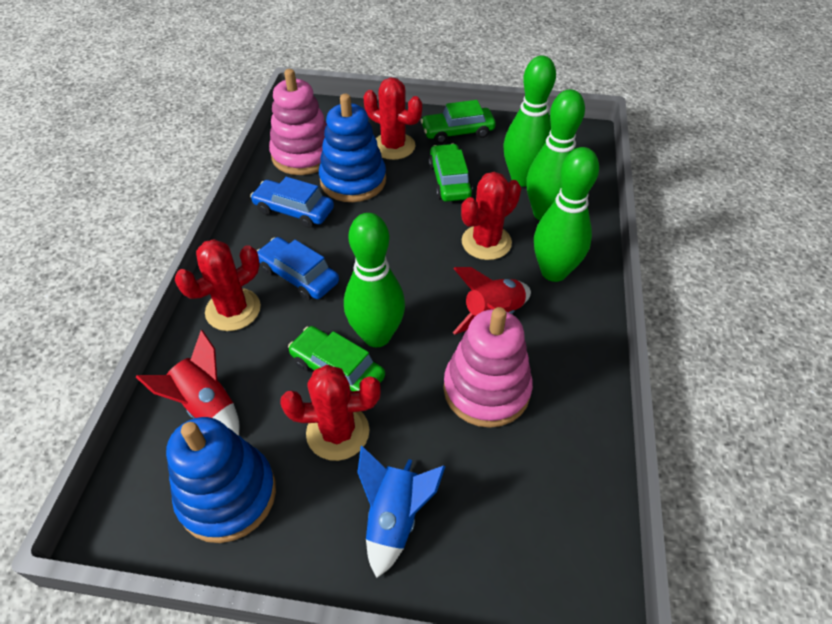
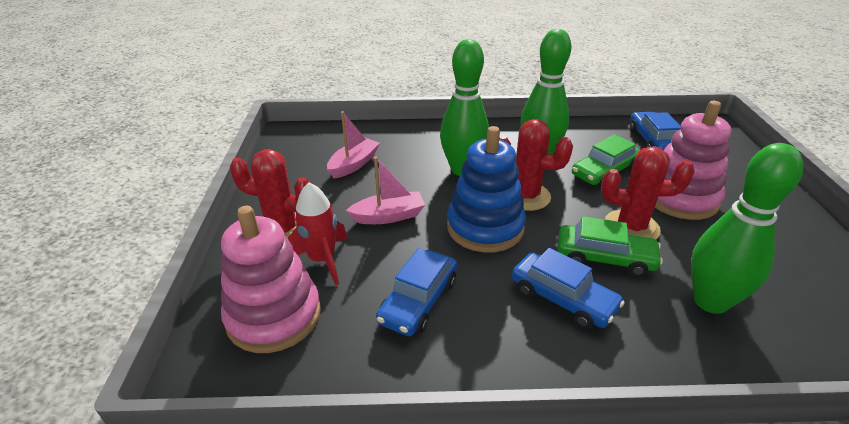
blue car: [250,177,334,228] [257,237,339,300] = 2 -> [376,248,457,336] [512,248,625,329] [630,112,681,151] = 3
blue rocket: [357,446,446,578] = 1 -> none = 0
blue stacking toy: [166,417,276,543] [319,94,386,202] = 2 -> [447,126,526,252] = 1
green bowling pin: [344,213,405,347] [504,56,556,187] [526,89,585,221] [534,147,599,282] = 4 -> [440,39,489,176] [521,29,571,154] [691,143,803,314] = 3
green car: [288,326,385,391] [421,100,496,144] [429,144,473,202] = 3 -> [557,216,663,277] [572,134,640,187] = 2
pink boat: none = 0 -> [327,111,380,179] [346,157,425,224] = 2
red cactus: [175,239,261,331] [280,365,381,461] [363,78,422,160] [461,172,521,260] = 4 -> [230,149,311,238] [499,119,573,211] [601,146,695,239] = 3
red rocket: [136,330,240,435] [453,267,531,335] = 2 -> [287,182,347,285] = 1

